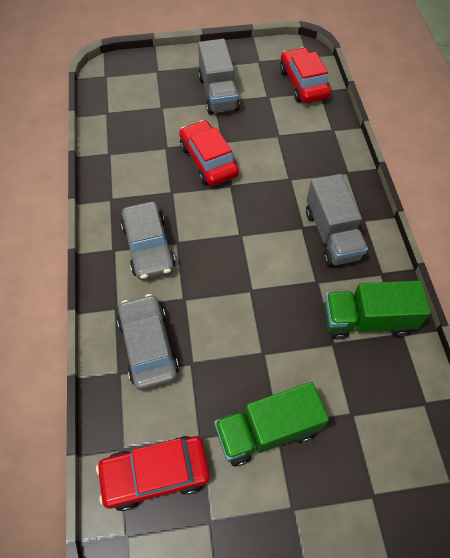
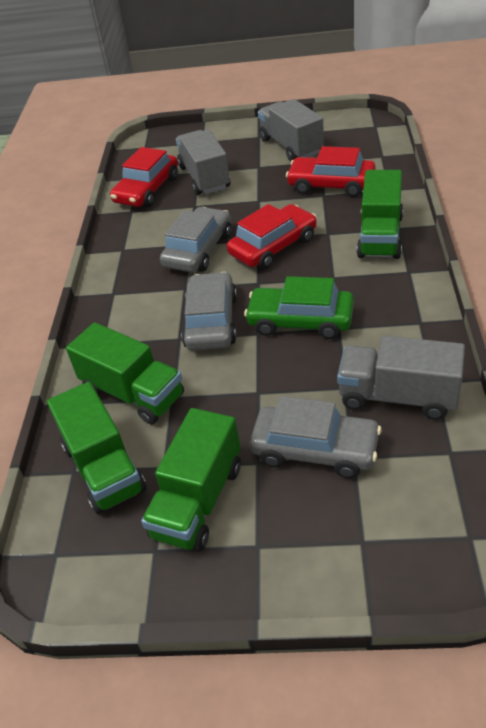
green car: none = 0 -> [244,276,354,339] = 1
green truck: [214,382,329,466] [324,281,431,339] = 2 -> [47,382,147,514] [66,322,184,424] [141,408,241,552] [357,170,403,259] = 4
grey car: [117,294,179,391] [121,202,176,280] = 2 -> [160,207,231,272] [181,272,237,350] [250,396,382,478] = 3
grey truck: [198,39,240,115] [306,174,368,266] = 2 -> [176,129,230,195] [258,99,324,161] [337,336,465,420] = 3

